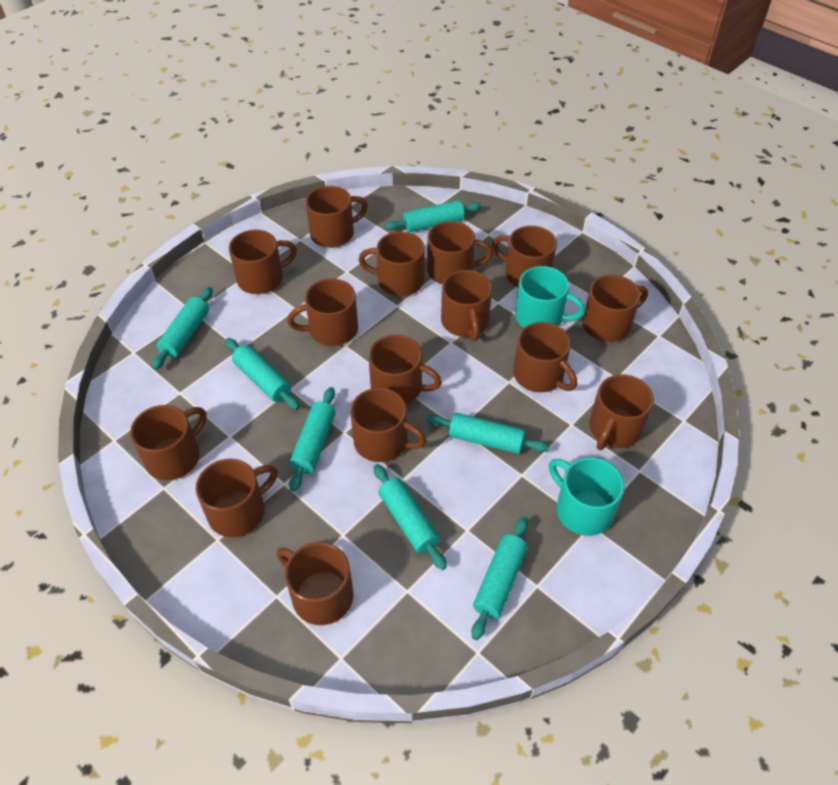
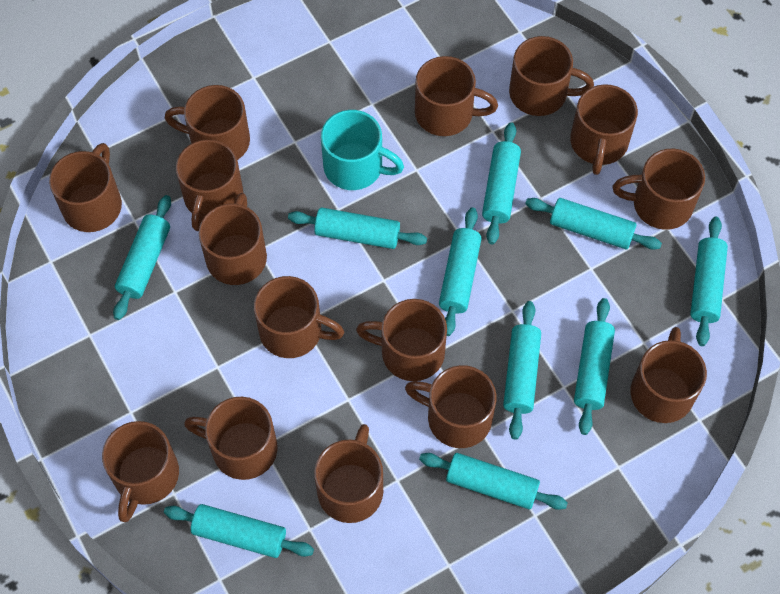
turquoise mug: [515,266,585,328] [549,457,624,536] = 2 -> [321,110,404,190] = 1
turquoise rolling pin: [152,287,213,370] [225,338,300,410] [289,387,336,492] [374,464,447,570] [385,200,482,232] [426,413,549,454] [471,517,528,640] = 7 -> [113,195,171,320] [164,504,314,558] [288,207,427,249] [419,453,568,510] [439,207,482,336] [482,122,521,244] [503,301,541,440] [525,198,662,250] [574,298,615,435] [690,217,728,346] = 10

